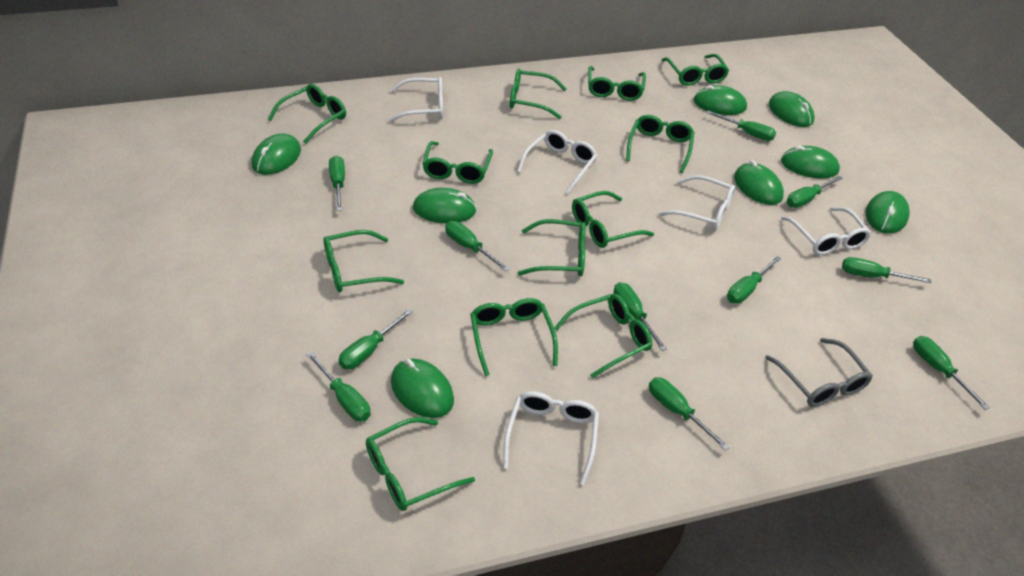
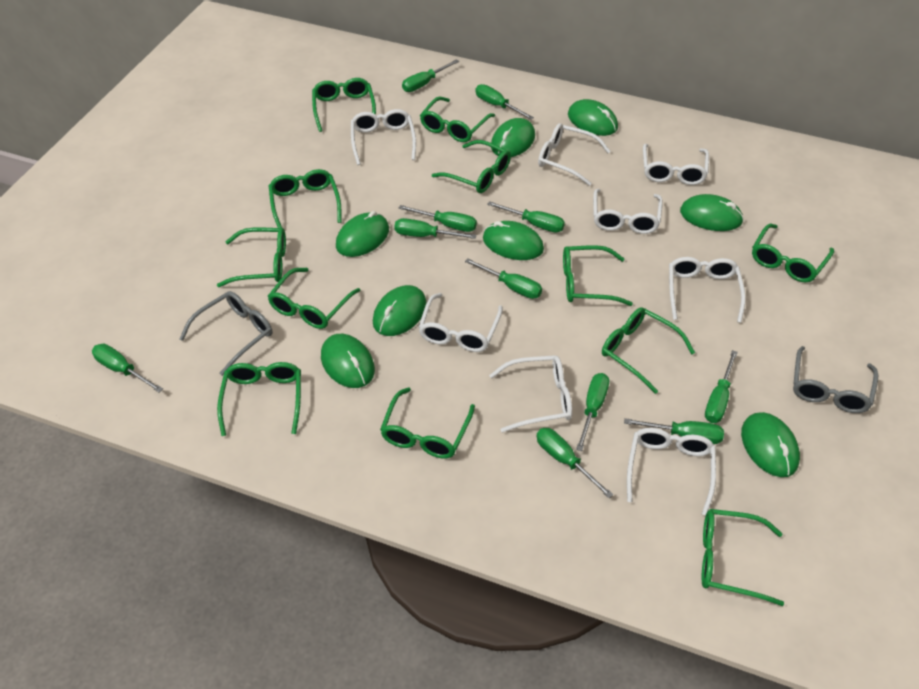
grey glasses: [765,338,873,407] = 1 -> [179,291,272,376] [793,346,878,413] = 2
white glasses: [389,77,443,122] [503,391,599,485] [517,130,598,194] [658,175,735,230] [781,207,871,255] = 5 -> [351,109,416,165] [418,293,503,352] [489,355,572,432] [538,123,610,186] [593,189,663,234] [627,428,716,516] [643,144,709,185] [669,257,746,323] = 8

